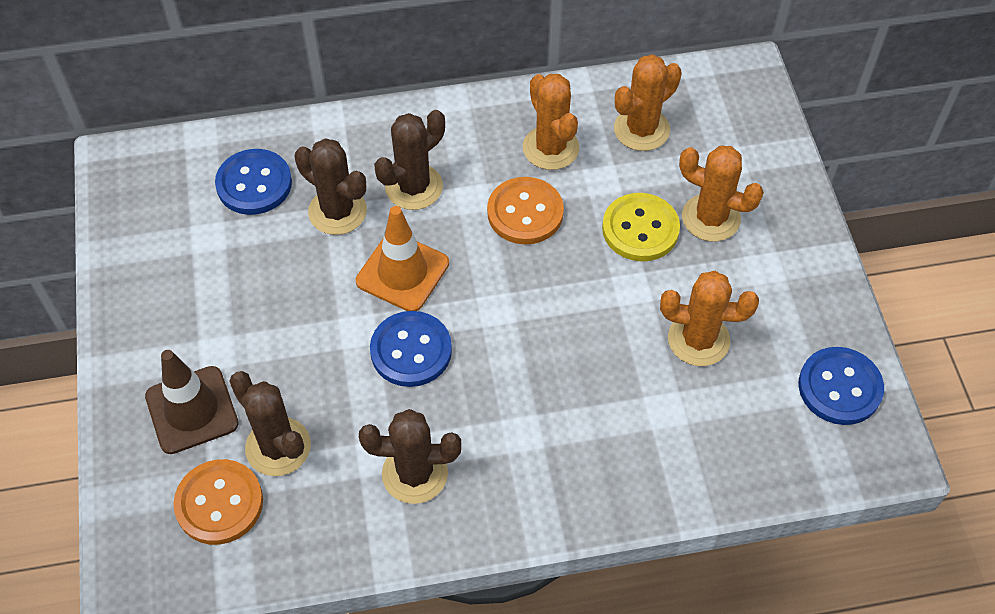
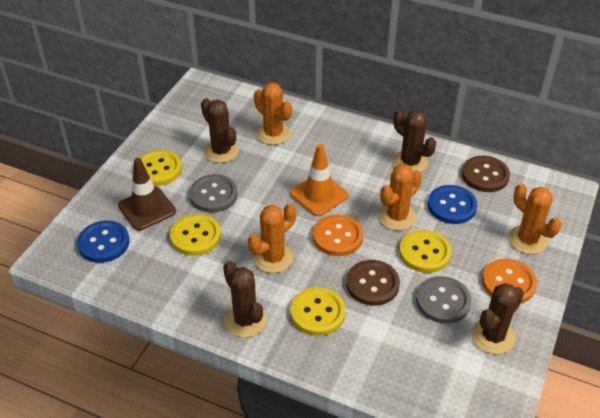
blue button: [215,149,292,215] [370,311,452,387] [798,347,884,425] = 3 -> [77,221,130,263] [428,185,478,224] = 2
brown button: none = 0 -> [346,260,400,306] [462,156,510,192] = 2
grey button: none = 0 -> [189,174,238,213] [416,276,471,324] = 2
yellow button: [602,193,680,261] = 1 -> [139,150,182,186] [170,214,221,256] [291,287,346,336] [399,230,452,273] = 4

